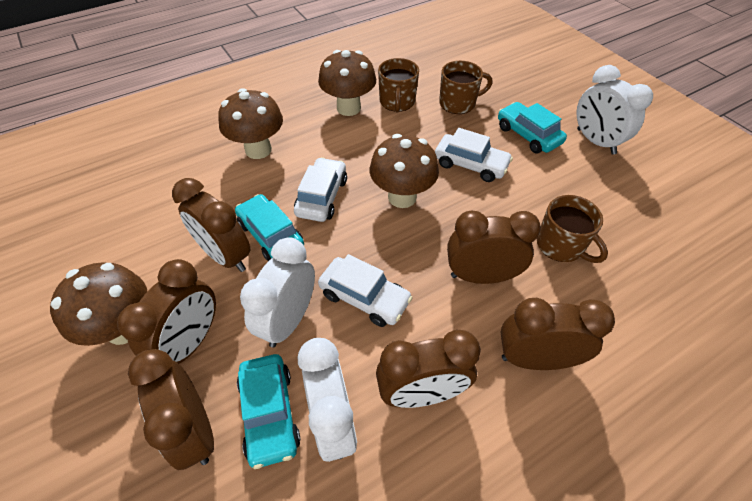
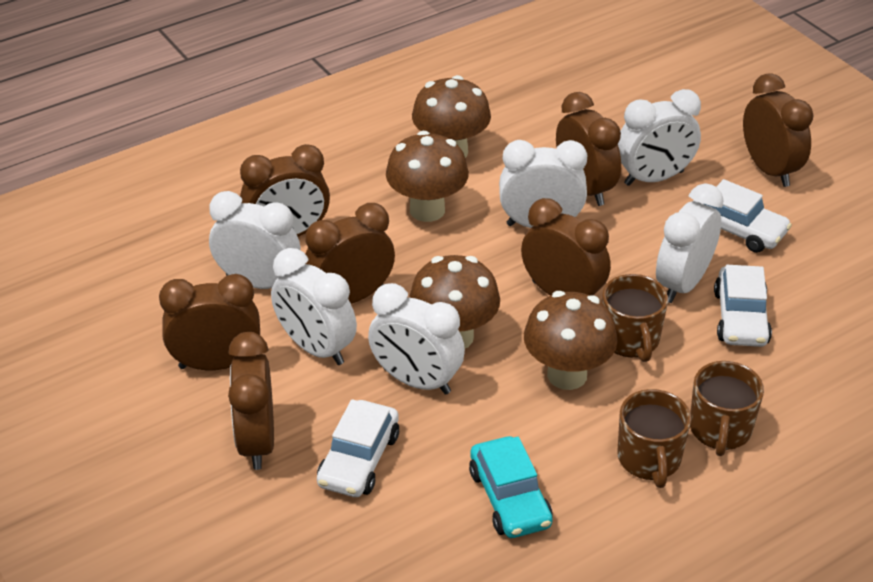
brown clock: [117,259,216,364] [128,349,214,470] [172,178,250,272] [376,330,481,408] [447,211,541,284] [501,298,615,370] = 6 -> [159,274,260,371] [228,332,274,470] [240,144,330,237] [305,203,395,304] [521,198,611,296] [556,92,621,206] [743,73,813,187] = 7
turquoise car: [235,194,304,261] [237,354,300,469] [498,102,567,153] = 3 -> [469,436,553,538] = 1
white clock: [240,237,315,347] [298,338,357,462] [576,65,653,155] = 3 -> [209,191,301,289] [271,248,357,365] [368,283,465,395] [499,140,587,228] [618,89,701,186] [656,183,724,303] = 6

